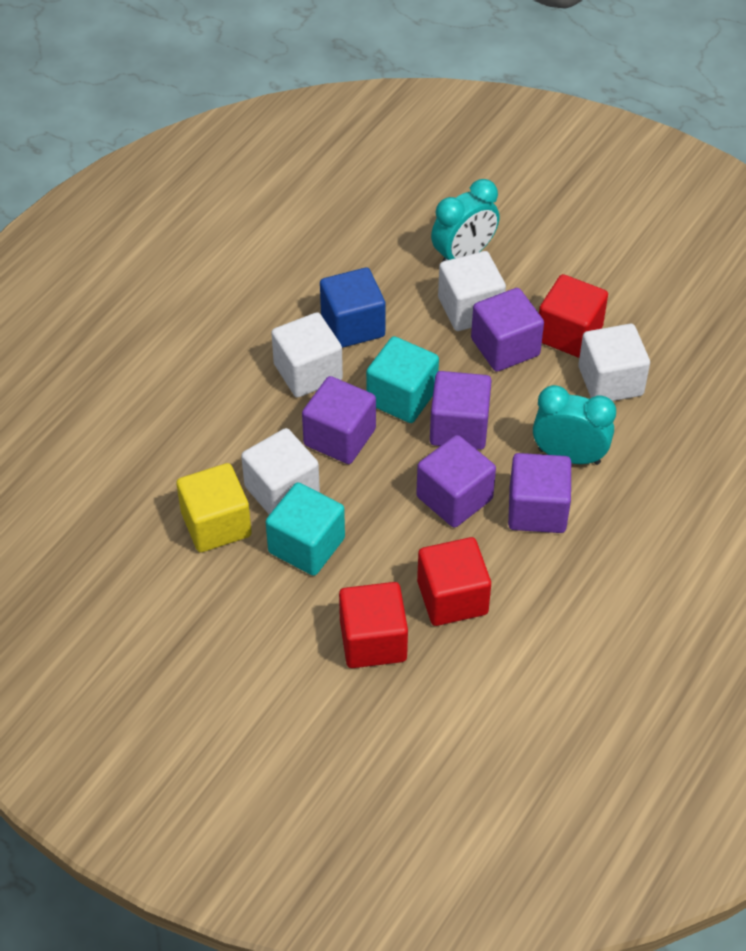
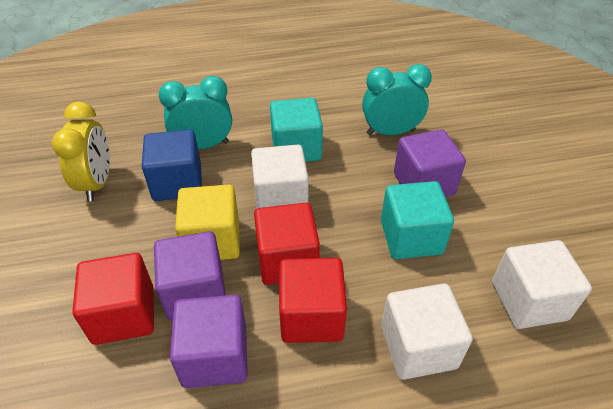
purple cube: [302,376,376,464] [416,435,496,528] [430,371,492,450] [471,288,544,372] [508,453,571,533] = 5 -> [154,231,226,320] [170,295,248,388] [394,129,466,197] = 3
white cube: [241,428,320,515] [271,312,343,398] [438,251,506,331] [578,324,650,401] = 4 -> [251,145,309,209] [381,284,472,380] [492,240,592,329] = 3
yellow clock: none = 0 -> [51,101,110,202] = 1

